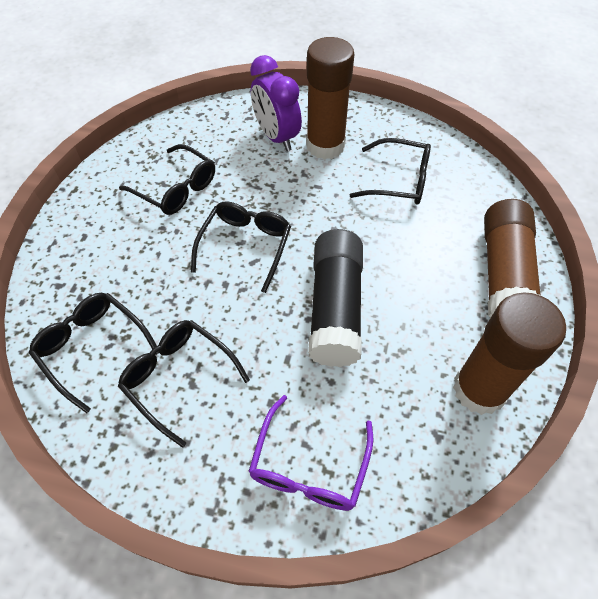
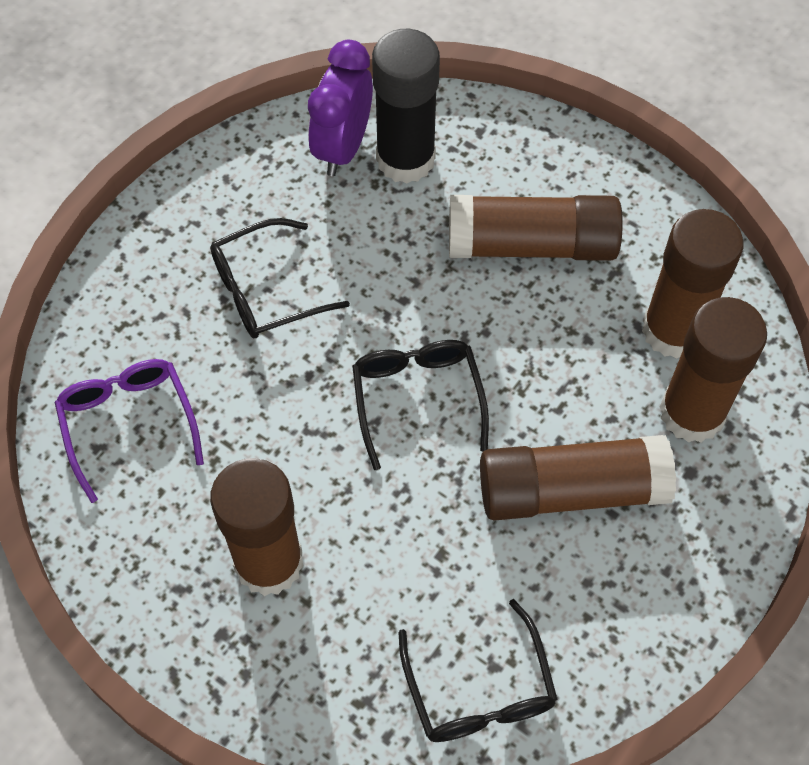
black glasses: [29,293,159,413] [118,320,250,448] [119,144,215,215] [191,201,291,293] [350,138,431,204] = 5 -> [210,218,350,338] [352,340,489,470] [399,599,557,742] = 3
brown glue stick: [306,37,354,160] [453,292,566,415] [484,199,541,318] = 3 -> [210,458,303,596] [449,195,623,261] [480,435,676,521] [642,209,743,358] [660,297,767,443] = 5

